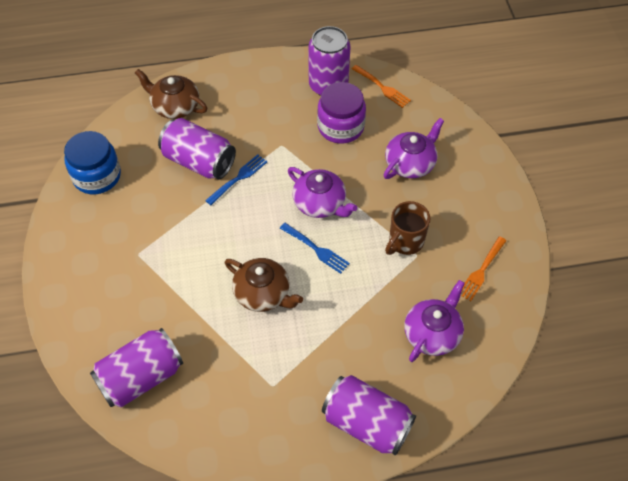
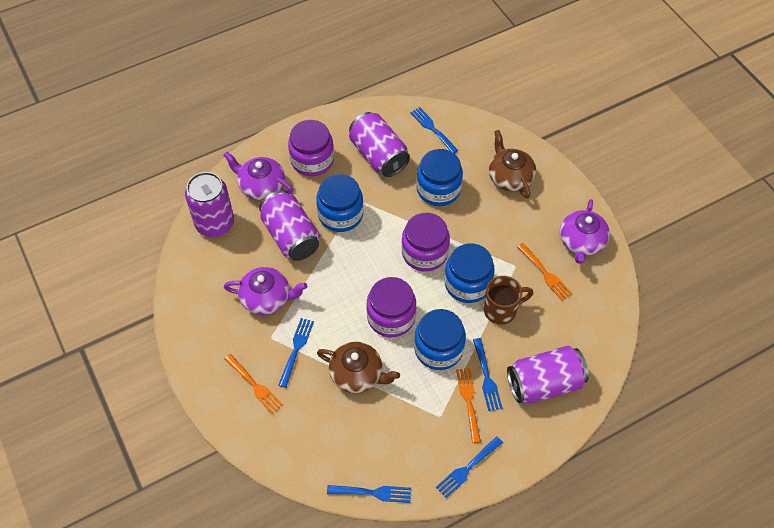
blue fork: [205,154,267,205] [280,223,350,274] = 2 -> [278,318,314,388] [327,485,411,503] [410,107,458,153] [436,436,503,498] [473,338,503,411] = 5
blue jar: [64,131,121,194] = 1 -> [316,174,364,232] [414,309,466,370] [416,149,463,206] [444,243,495,303] = 4
orange fork: [352,65,411,108] [461,236,507,301] = 2 -> [224,354,283,414] [456,368,481,443] [517,243,572,300] = 3
purple jar: [317,82,366,144] = 1 -> [288,120,334,176] [367,277,416,337] [402,213,450,272] = 3

